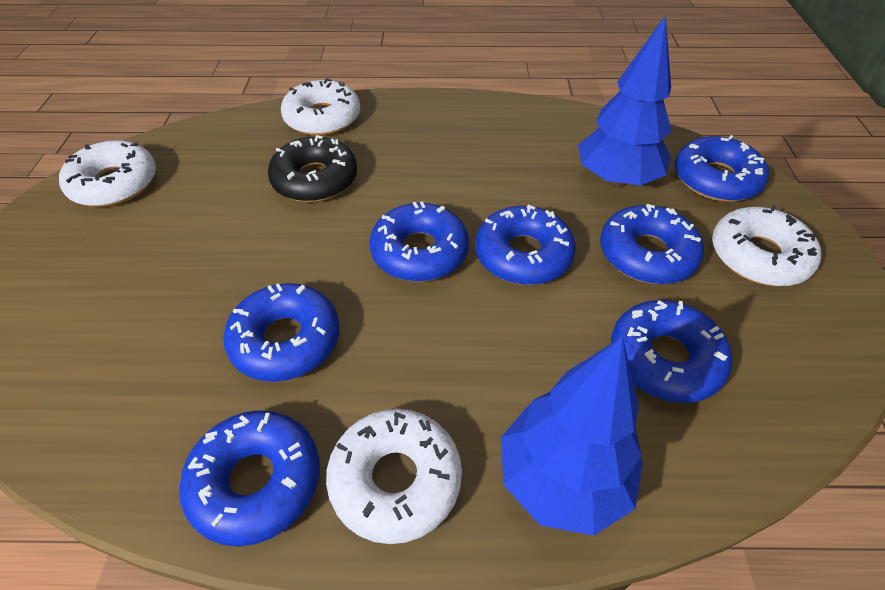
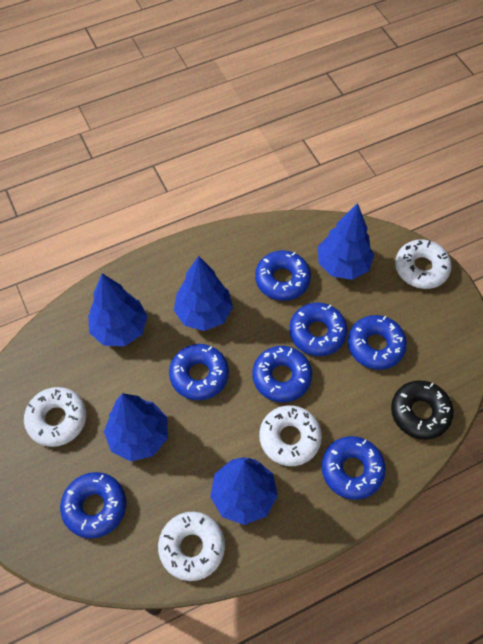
blue tree: [501,337,643,536] [578,15,671,187] = 2 -> [88,273,148,346] [104,393,168,461] [174,256,233,331] [210,457,278,525] [318,203,374,280] = 5

